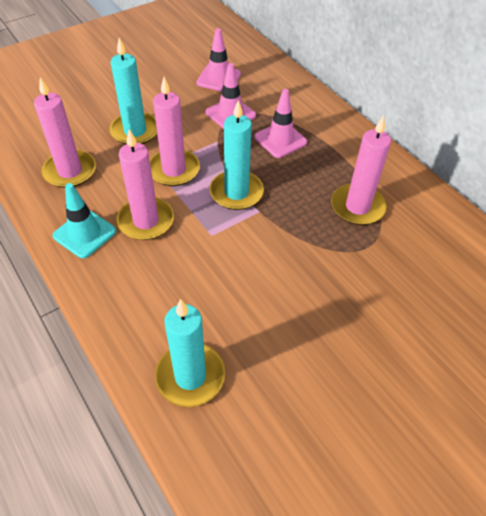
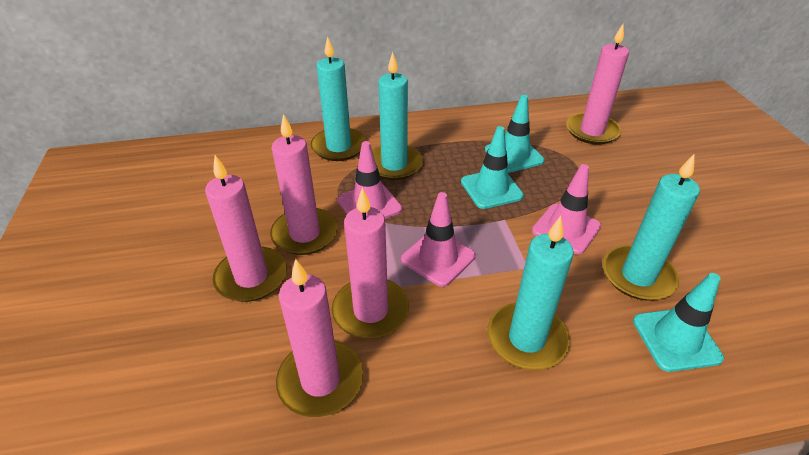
pink candle: [34,77,96,188] [116,129,174,240] [150,77,200,186] [331,115,391,225] = 4 -> [205,155,287,302] [270,114,338,255] [276,259,363,417] [332,188,409,339] [566,24,629,145] = 5
turquoise candle: [109,38,157,145] [155,299,225,407] [209,100,264,210] = 3 -> [311,37,366,161] [372,52,423,180] [487,216,574,370] [603,153,700,301] = 4
turquoise traffic cone: [53,183,116,258] = 1 -> [461,126,524,209] [485,95,544,173] [633,273,724,372] = 3

